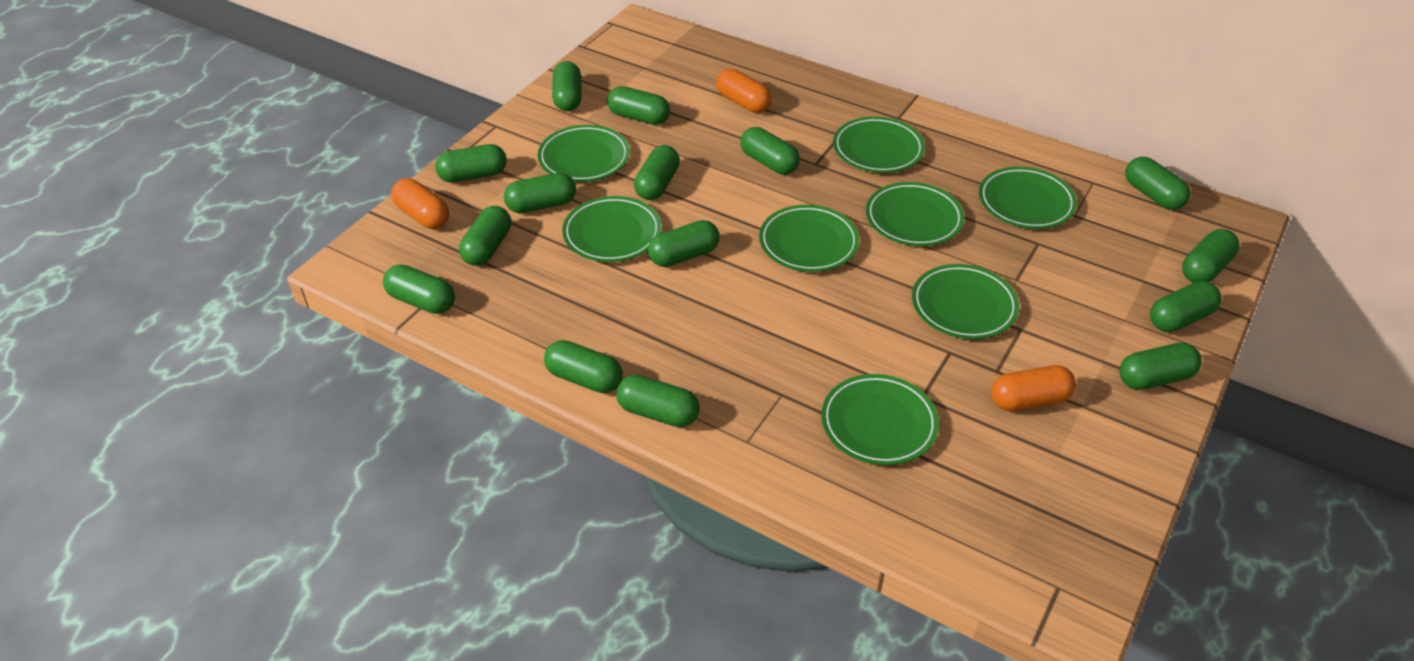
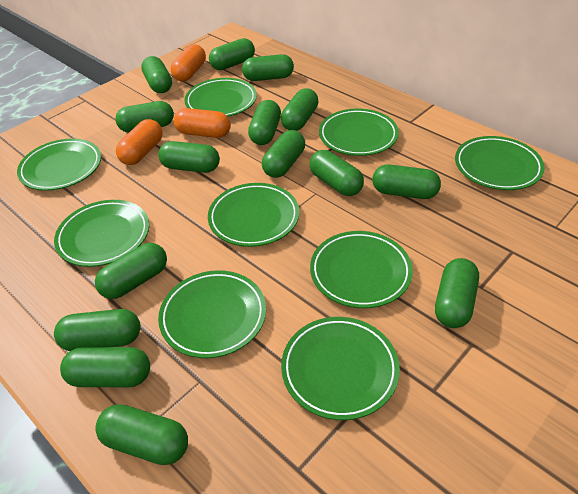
green plate: [538,125,630,182] [562,196,662,262] [759,205,859,272] [821,374,939,465] [833,117,925,173] [866,182,964,246] [912,264,1019,339] [979,167,1077,229] = 8 -> [17,138,101,191] [54,200,149,267] [158,270,266,358] [185,78,257,117] [208,183,299,247] [281,317,400,420] [310,231,413,308] [319,108,399,156] [455,136,545,190] = 9

